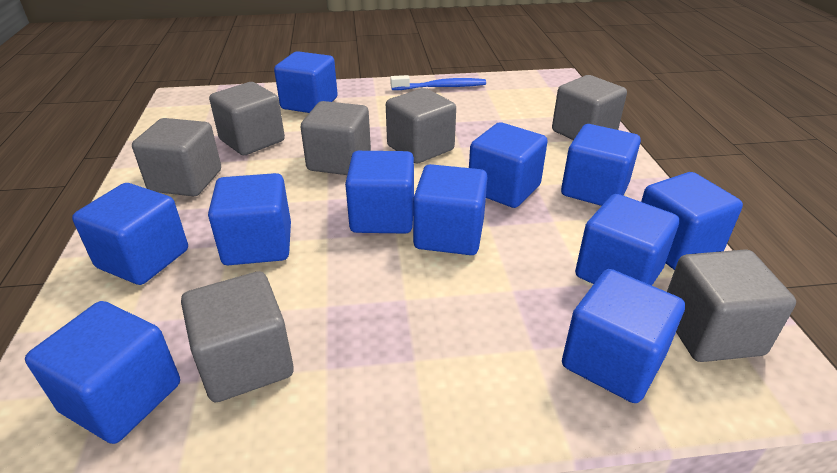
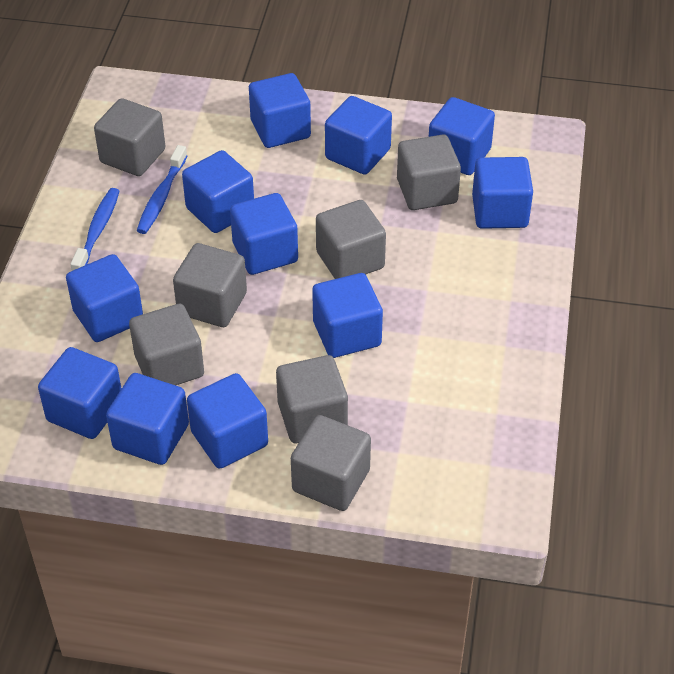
blue toothbrush: [390,75,486,90] = 1 -> [70,188,119,271] [137,145,187,234] = 2

